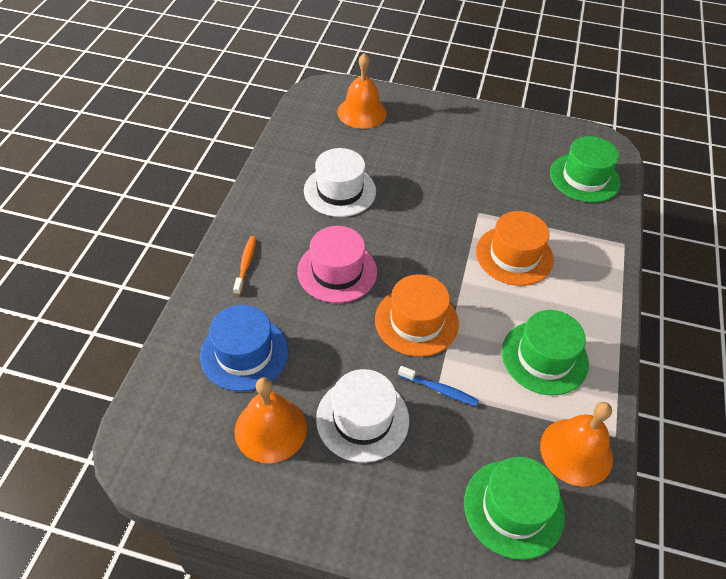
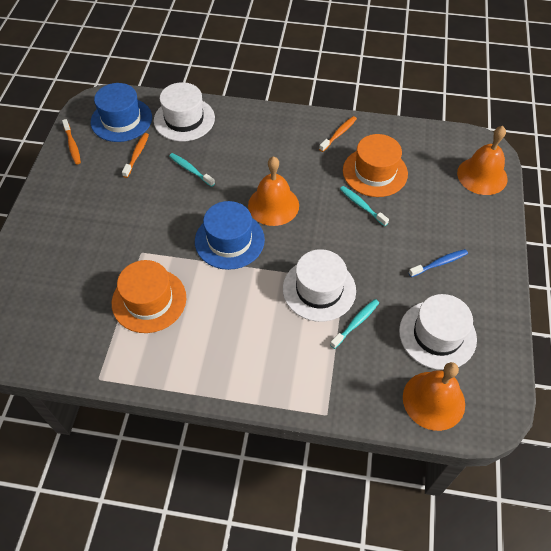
blue hat: [200,305,289,391] = 1 -> [91,83,152,142] [195,201,265,270] = 2
green hat: [464,457,565,560] [502,310,589,395] [550,136,621,203] = 3 -> none = 0
orange toothbrush: [233,236,256,295] = 1 -> [62,119,81,165] [122,133,149,178] [319,116,357,152] = 3
pink hat: [297,226,377,303] = 1 -> none = 0
turquoise toothbrush: none = 0 -> [169,153,215,187] [330,299,379,349] [340,186,389,226] = 3
white hat: [304,148,376,217] [316,369,409,463] = 2 -> [154,82,215,142] [283,249,356,322] [399,294,477,370] = 3

